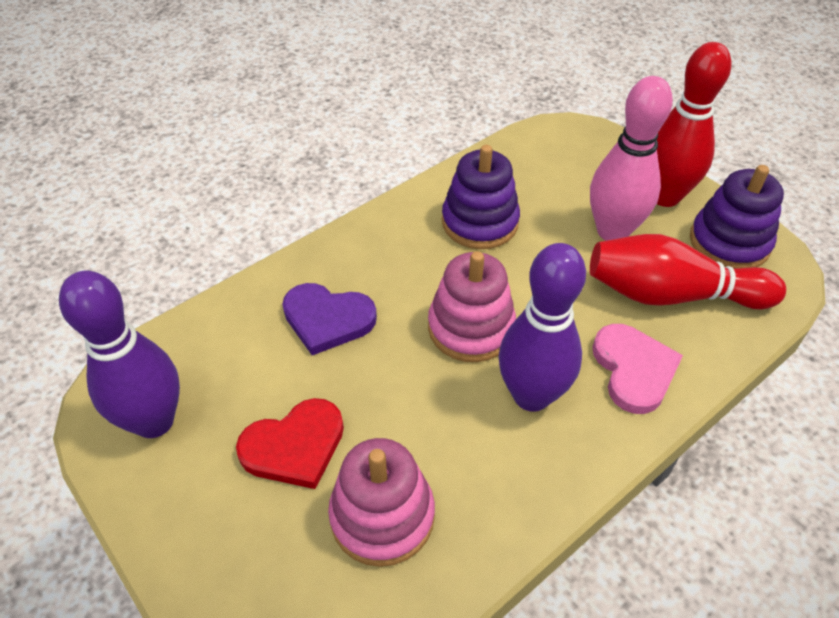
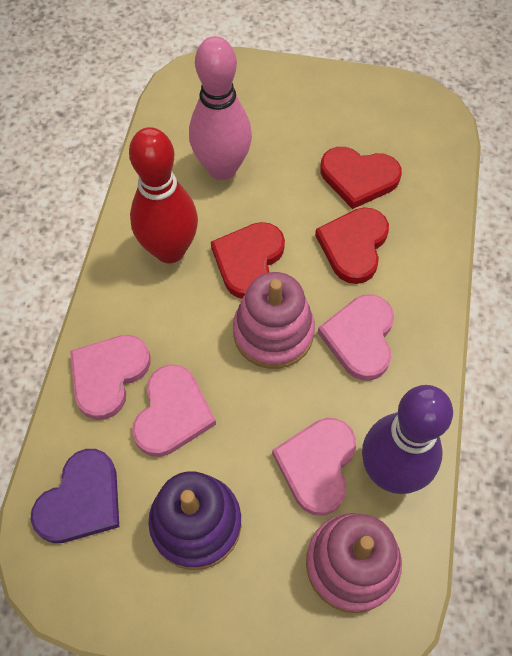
pink heart: [592,324,683,414] = 1 -> [70,335,151,420] [132,364,216,457] [272,418,356,516] [318,294,394,381] = 4
purple bowling pin: [59,271,180,438] [498,243,586,412] = 2 -> [362,385,453,494] = 1
purple stacking toy: [442,145,520,249] [690,165,784,269] = 2 -> [148,471,241,570] = 1
red bowling pin: [590,234,786,309] [657,42,731,207] = 2 -> [129,127,198,263] = 1
red heart: [236,398,344,489] = 1 -> [211,222,285,299] [315,207,389,284] [320,147,402,209] = 3

